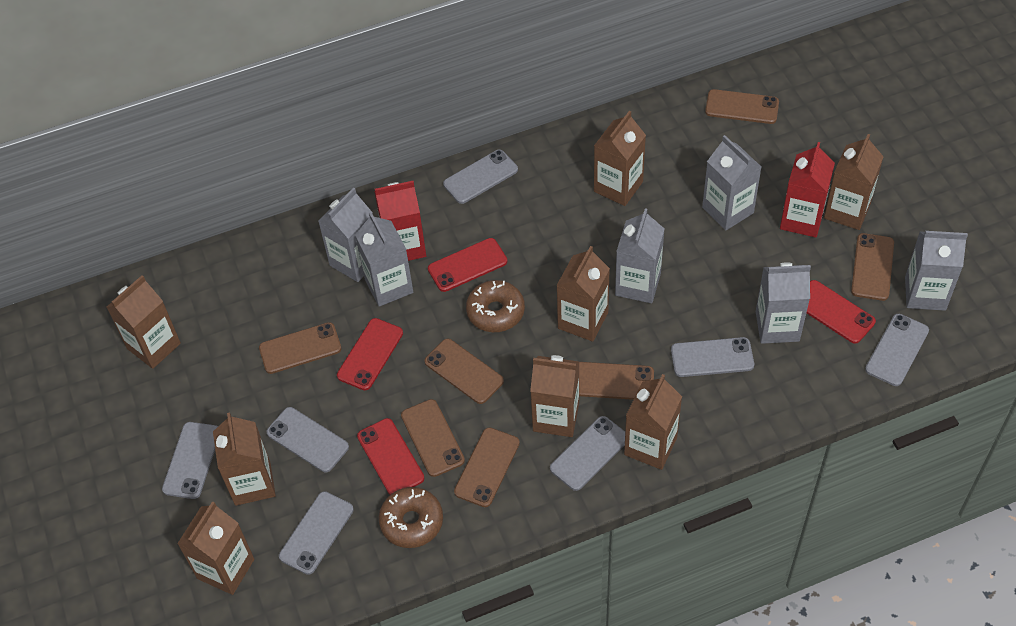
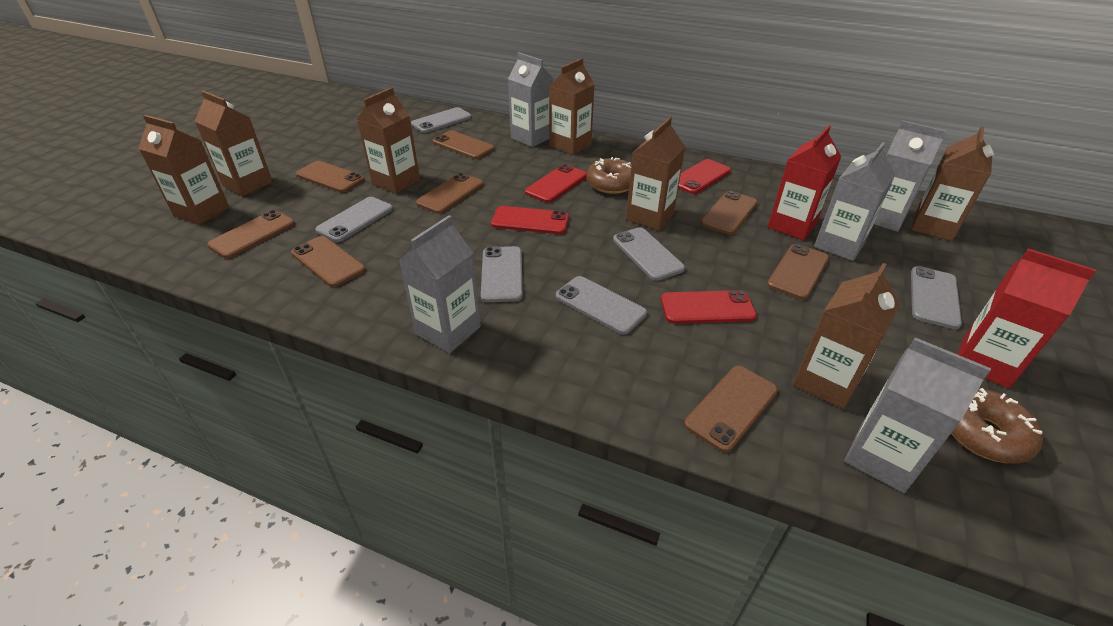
brown carton: [107,275,181,369] [177,501,254,595] [213,412,276,506] [530,355,579,437] [556,246,610,342] [594,111,646,206] [624,374,682,470] [824,134,884,230] = 8 -> [139,115,229,225] [195,91,273,196] [357,87,420,194] [549,58,595,155] [626,117,685,230] [793,263,900,409] [911,126,994,241] = 7
brown phone: [259,322,341,374] [401,399,465,477] [424,339,504,404] [454,427,520,507] [579,362,654,400] [705,89,779,124] [851,233,894,301] = 7 -> [207,210,295,258] [291,236,365,287] [296,161,365,192] [416,173,483,214] [433,131,495,159] [684,366,778,453] [700,191,758,235] [767,244,829,300] = 8
grey carton: [318,188,373,282] [355,212,413,307] [615,208,664,303] [702,135,761,230] [756,262,811,344] [905,231,968,311] = 6 -> [399,215,481,353] [508,52,553,147] [814,142,895,261] [844,338,991,493] [874,121,947,232] = 5
grey phone: [162,422,218,499] [267,407,349,472] [279,491,354,575] [443,150,518,204] [550,416,625,491] [671,337,754,377] [865,314,929,386] = 7 -> [315,197,393,242] [411,107,472,133] [481,246,523,302] [556,276,647,335] [613,227,685,281] [911,266,962,329] = 6

